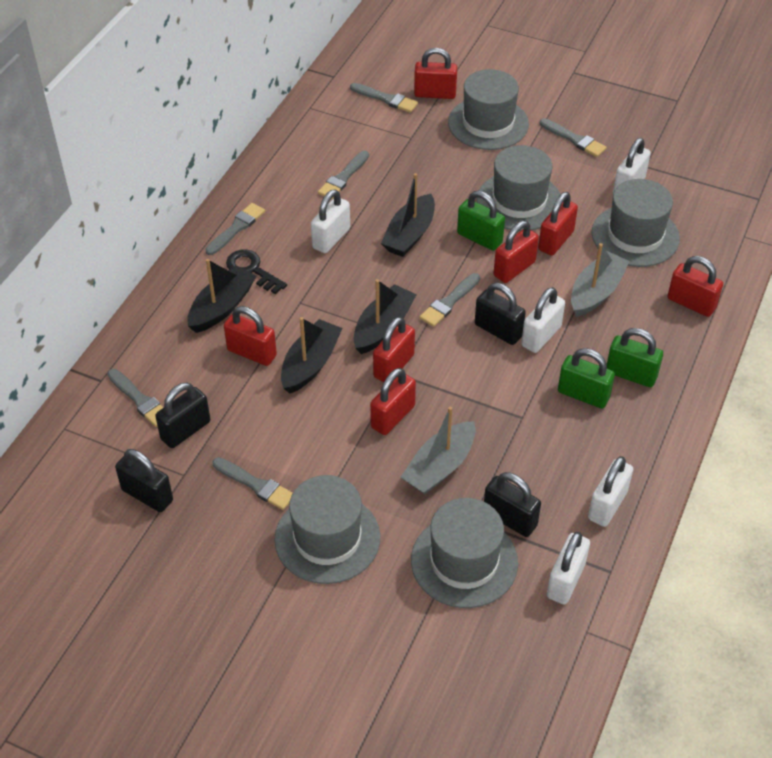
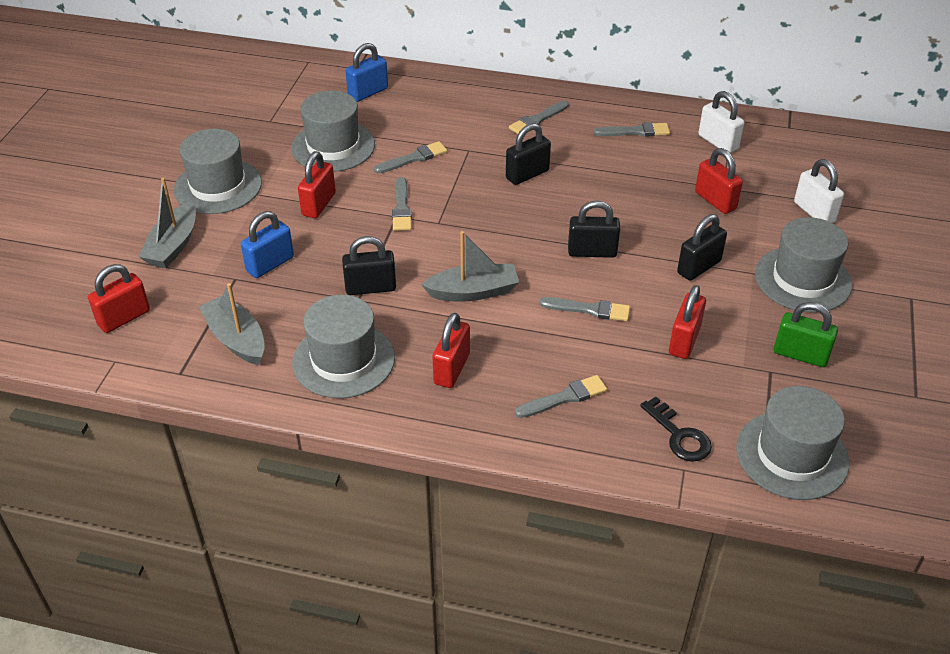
black boat: [187,259,256,333] [281,317,343,394] [354,279,417,354] [381,173,435,257] = 4 -> none = 0
blue padlock: none = 0 -> [241,211,294,278] [346,43,388,102] = 2
green padlock: [457,191,505,251] [558,348,615,409] [607,328,663,387] = 3 -> [774,302,838,367] = 1
grey boat: [401,407,476,494] [571,243,630,317] = 2 -> [139,178,196,268] [199,283,265,365] [421,231,519,302] = 3
grey brush: [107,369,164,427] [205,203,265,255] [213,457,293,510] [318,151,369,200] [350,83,418,113] [419,273,480,327] [540,118,607,157] = 7 -> [374,141,447,174] [392,177,412,231] [509,100,569,134] [515,375,607,418] [539,297,630,321] [593,122,670,136] = 6
red padlock: [224,306,277,366] [370,368,416,435] [373,317,415,382] [414,48,457,99] [494,221,539,283] [538,192,578,256] [668,256,723,317] = 7 -> [88,264,150,333] [298,151,336,218] [432,313,470,388] [669,285,706,359] [695,148,743,214] = 5
white padlock: [311,190,350,253] [521,287,565,353] [547,532,590,605] [588,456,633,527] [613,138,651,193] = 5 -> [698,91,744,153] [794,159,844,223] = 2

